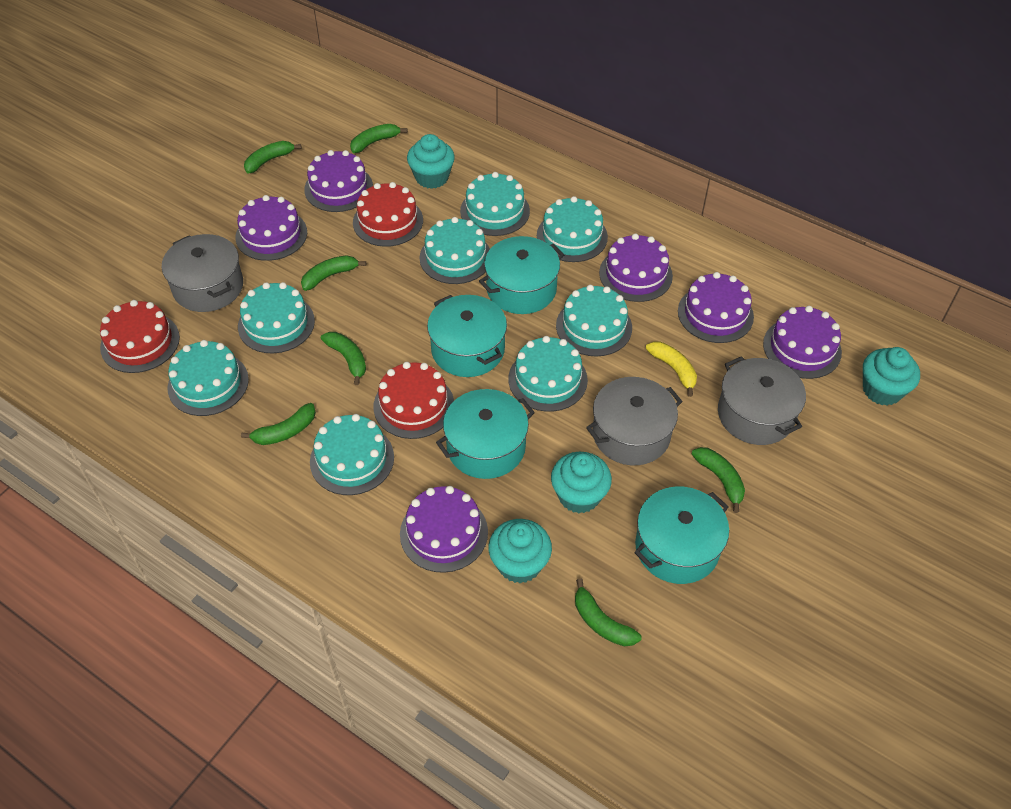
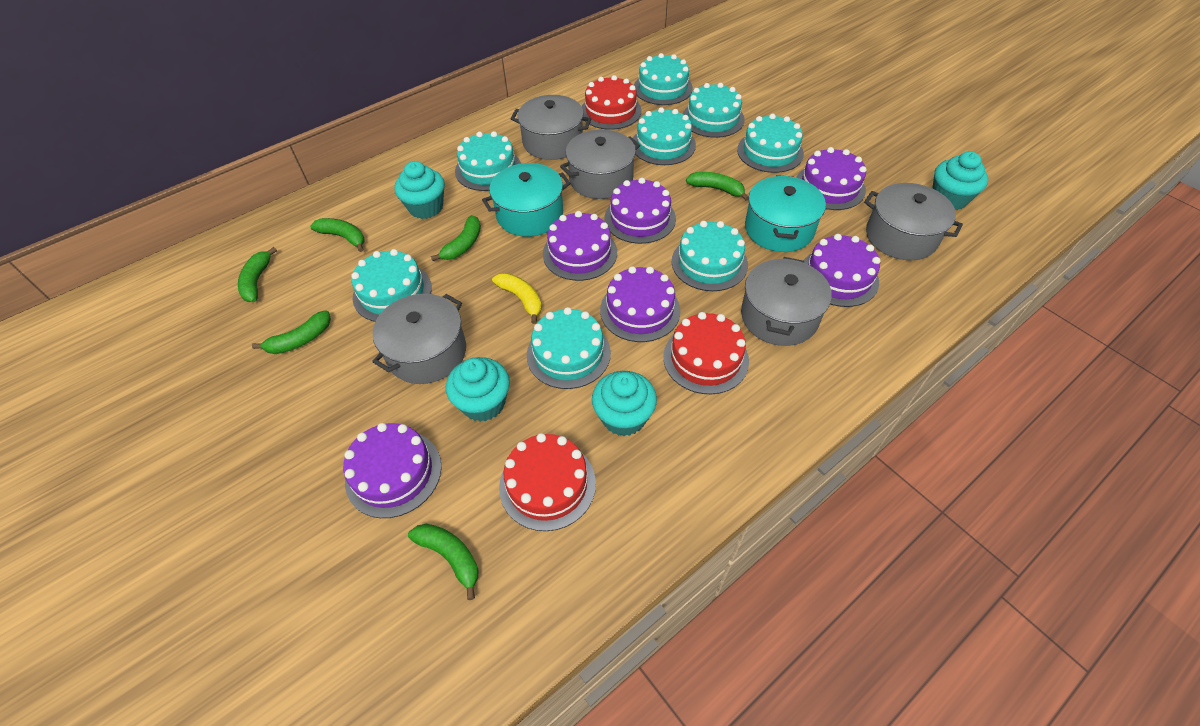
green banana: [241,403,316,445] [244,141,302,173] [301,255,366,291] [321,332,366,385] [350,124,407,153] [575,578,642,646] [692,447,745,513] = 7 -> [238,247,277,302] [252,310,331,354] [310,218,365,252] [408,524,479,600] [431,215,481,261] [686,172,749,201] = 6
grey pot: [162,234,243,312] [586,377,683,465] [718,356,806,445] = 3 -> [372,294,466,384] [511,95,591,160] [560,129,640,199] [741,257,832,346] [864,183,963,260] = 5
turquoise pot: [427,295,507,377] [436,389,535,479] [479,236,564,314] [634,487,729,584] = 4 -> [482,163,571,237] [745,175,826,252] = 2

